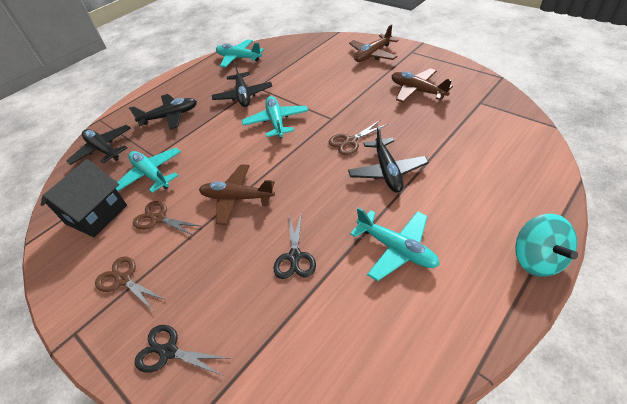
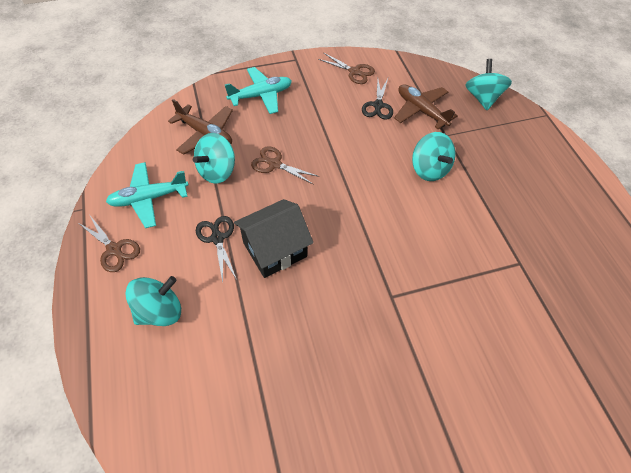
black plane: [66,125,131,165] [129,94,197,130] [212,62,272,107] [348,126,429,193] = 4 -> none = 0
brown plane: [199,164,275,225] [349,24,399,62] [392,69,453,102] = 3 -> [168,99,233,155] [394,84,457,129] = 2
turquoise plane: [116,148,181,193] [216,39,264,67] [242,96,308,138] [350,207,439,281] = 4 -> [106,162,189,228] [225,67,292,114] = 2
turquoise spinning top: [515,214,578,277] = 1 -> [125,276,181,326] [193,133,235,184] [412,132,455,181] [466,59,512,110] = 4

